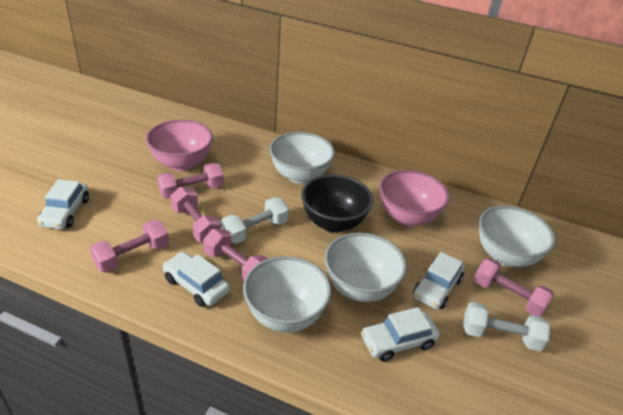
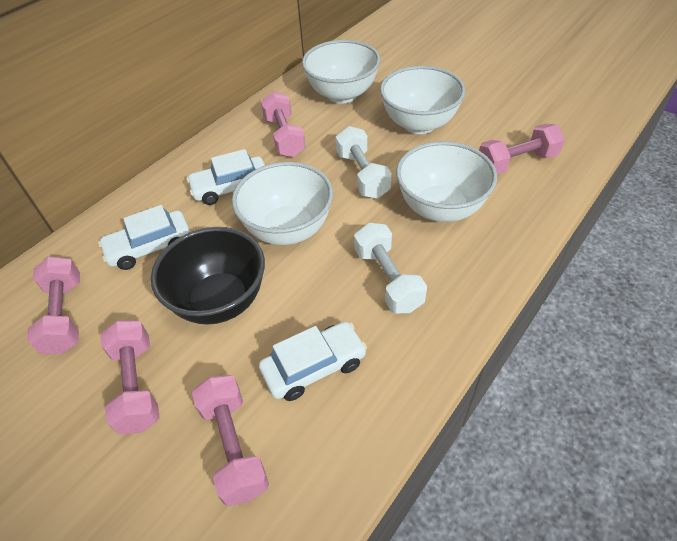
pink bowl: [146,120,213,171] [379,170,449,226] = 2 -> none = 0
white car: [37,179,89,229] [163,252,230,307] [361,307,440,362] [413,252,465,309] = 4 -> [98,205,191,270] [187,149,265,205] [259,321,367,401] = 3

